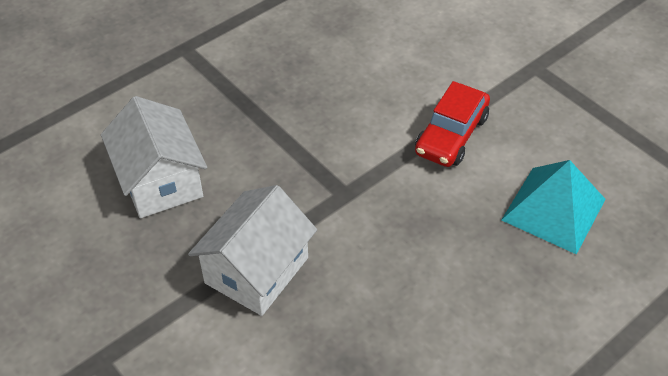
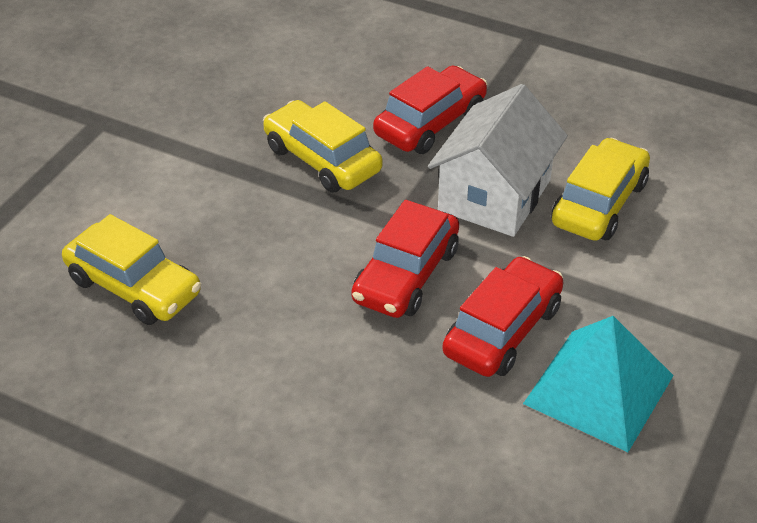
red car: [415,81,490,167] = 1 -> [351,200,459,318] [373,66,487,154] [442,256,564,377] = 3
white house: [101,96,207,218] [188,185,317,316] = 2 -> [428,84,568,237] = 1
yellow car: none = 0 -> [62,214,201,325] [263,100,383,193] [552,138,650,241] = 3

